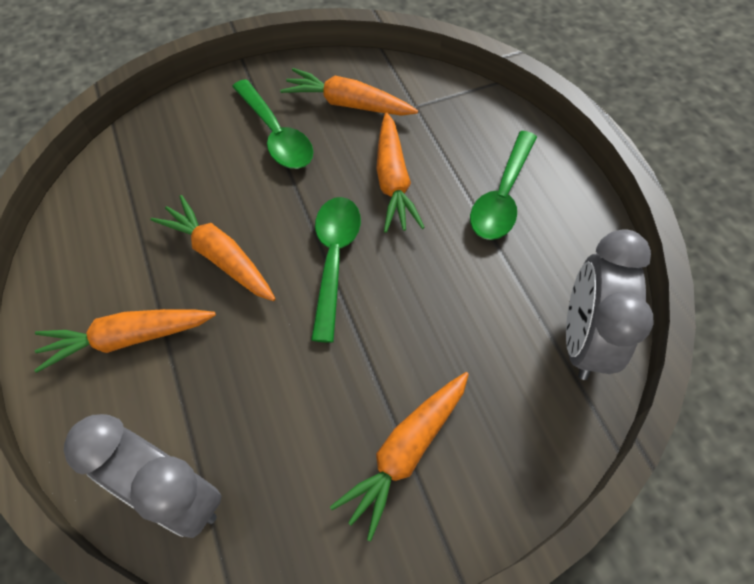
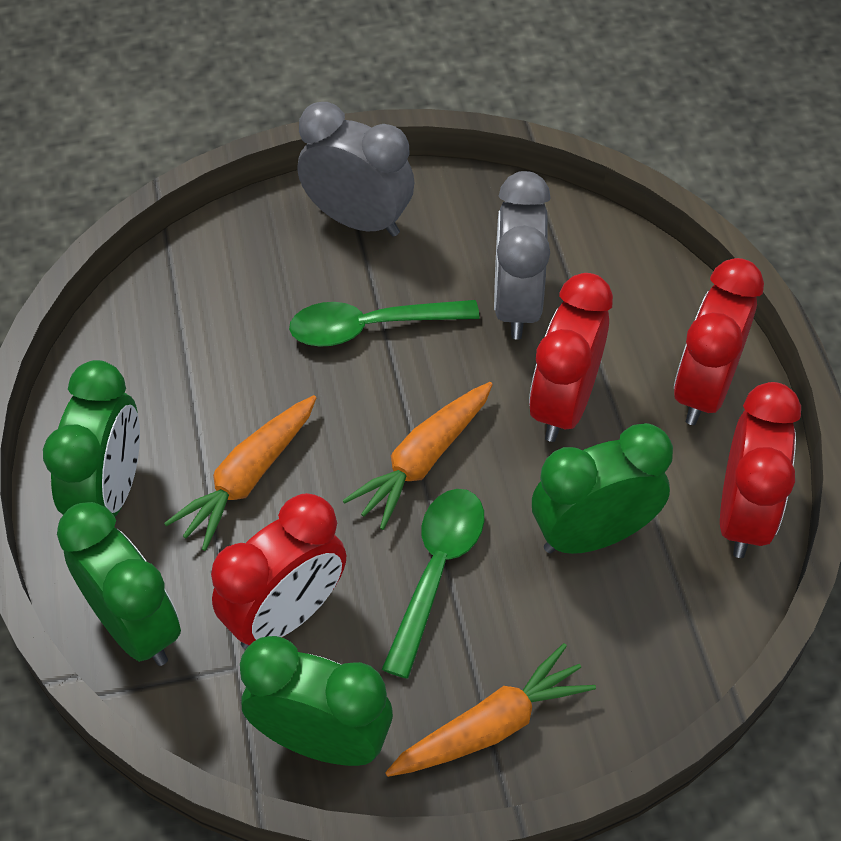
green clock: none = 0 -> [43,360,140,517] [57,502,181,666] [240,636,393,766] [532,423,673,554] = 4
green spoon: [232,79,313,169] [311,197,361,343] [470,131,537,240] = 3 -> [289,300,480,346] [381,489,485,679] = 2
orange carrot: [34,309,216,373] [151,195,276,301] [280,68,418,116] [330,372,469,541] [376,112,425,233] = 5 -> [164,395,316,551] [343,382,493,530] [385,643,596,777] = 3
red clock: none = 0 -> [211,493,346,649] [529,273,613,442] [674,258,764,425] [720,382,801,558] = 4

